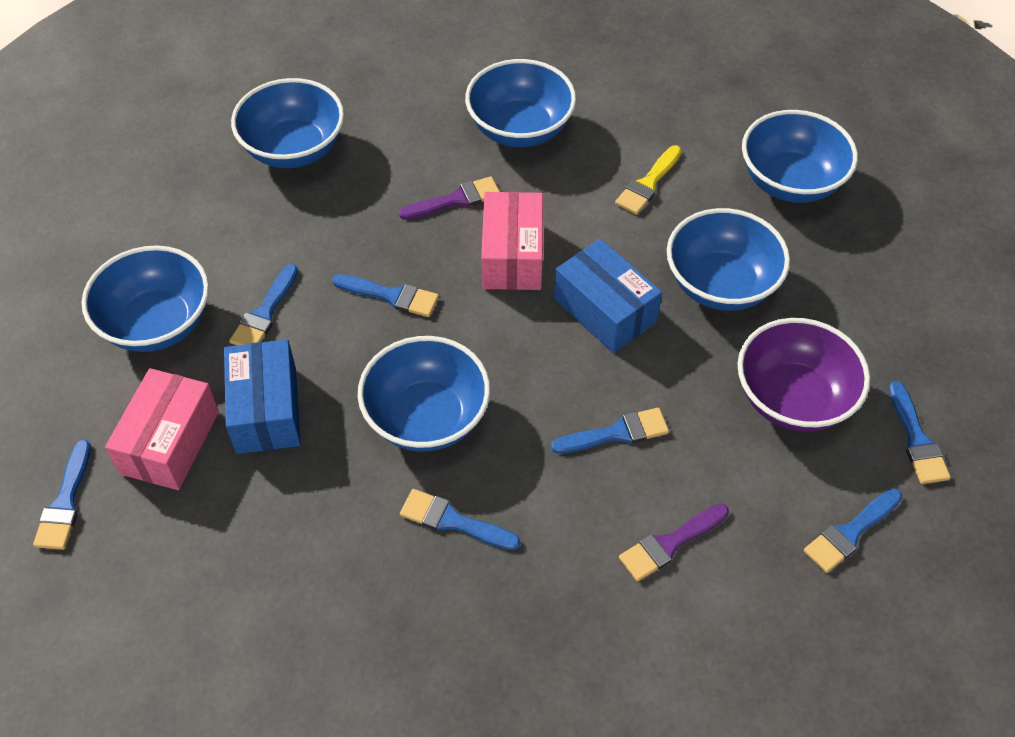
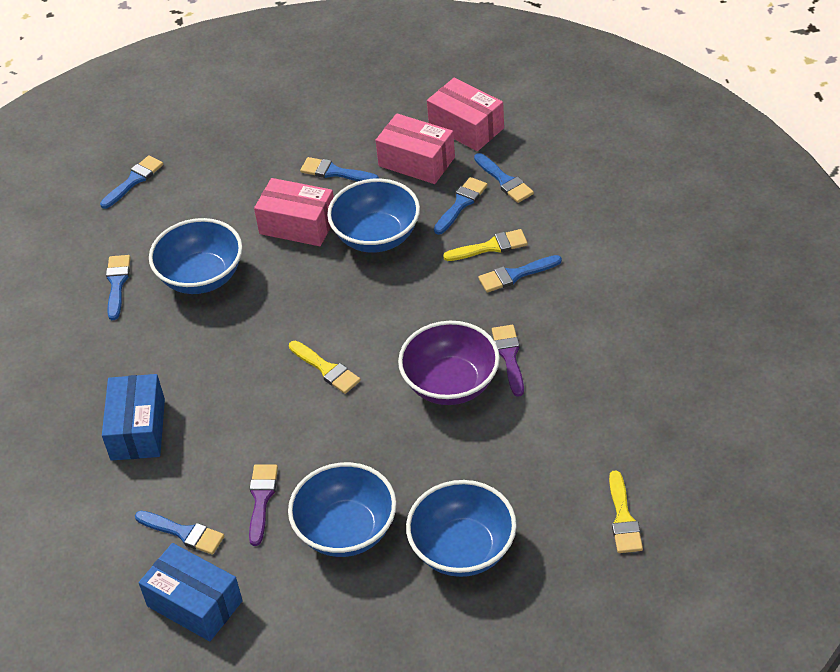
blue bowl: [82,246,209,352] [231,78,344,168] [358,336,490,452] [465,59,576,147] [667,208,790,311] [742,110,858,203] = 6 -> [149,218,243,294] [288,462,396,557] [327,179,420,252] [406,480,517,577] = 4
pink box: [105,368,219,490] [481,192,543,290] = 2 -> [254,178,334,246] [376,113,455,184] [427,78,504,151] = 3
yellow brush: [615,145,682,215] = 1 -> [289,341,361,394] [443,229,528,261] [609,470,643,553] = 3

